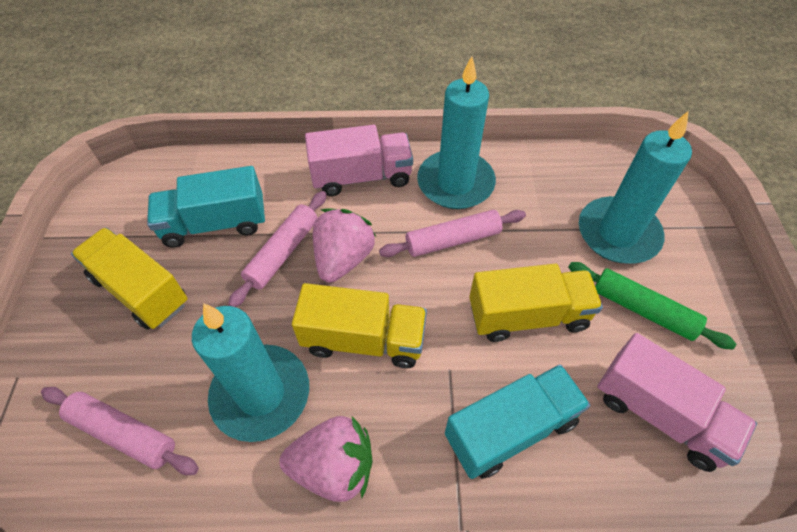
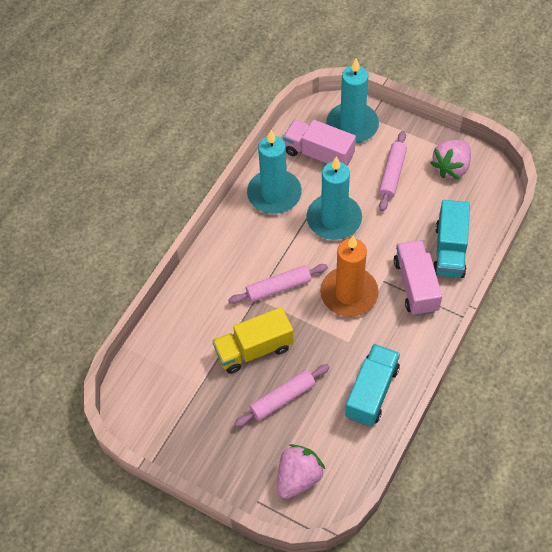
green rolling pin: [568,262,736,350] = 1 -> none = 0
orange candle: none = 0 -> [320,236,379,317] = 1
yellow truck: [71,227,188,330] [292,283,427,368] [469,264,603,342] = 3 -> [212,307,294,374] = 1

